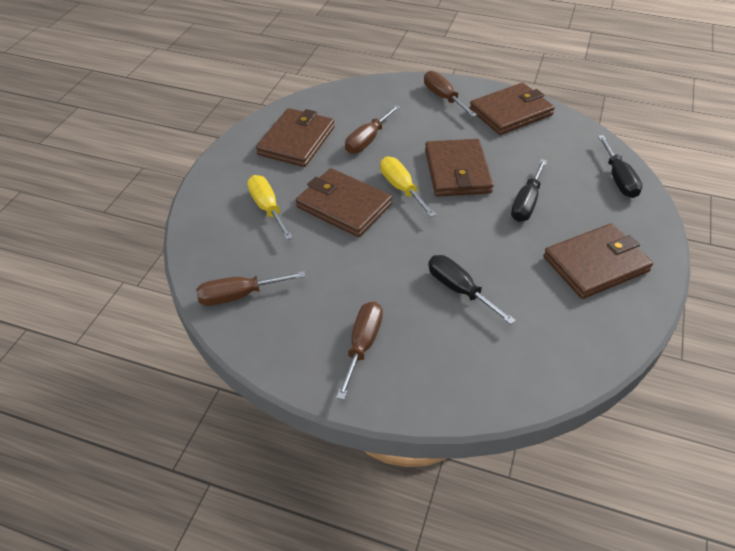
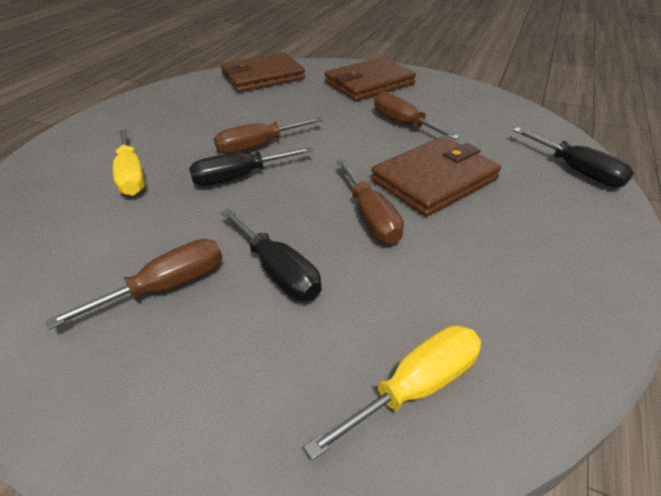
brown wallet: [256,108,334,167] [296,168,392,237] [425,139,493,197] [470,83,555,135] [544,223,653,299] = 5 -> [220,52,305,92] [325,57,416,101] [371,136,501,216] = 3

